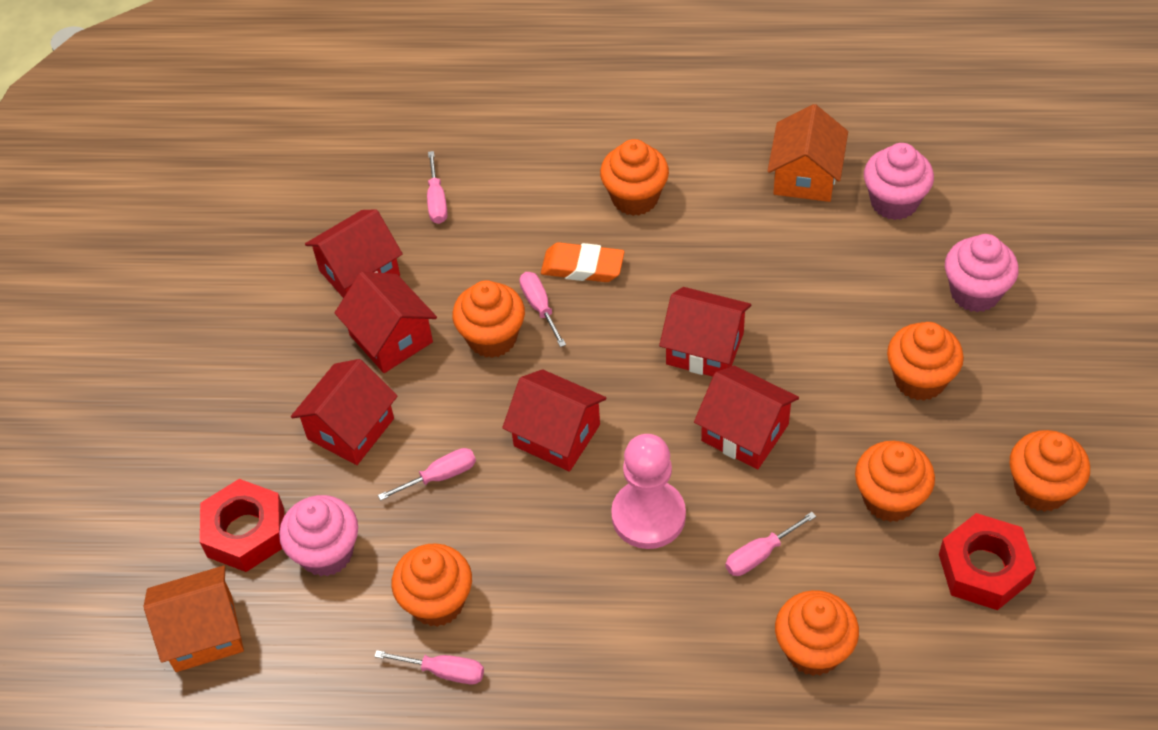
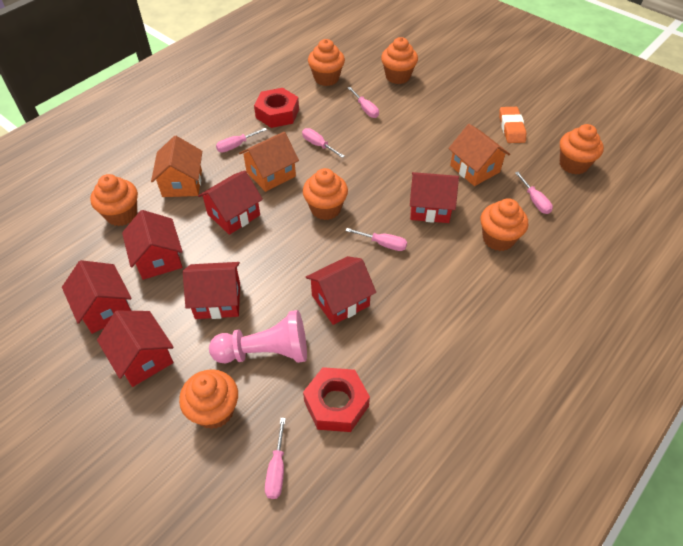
orange house: [144,566,244,672] [767,104,848,202] = 2 -> [151,136,202,197] [239,132,299,192] [448,124,510,186] = 3
pink cupcake: [279,495,358,577] [864,143,934,220] [945,234,1019,312] = 3 -> none = 0
pink screwdriver: [374,650,484,684] [378,448,476,501] [427,151,448,224] [520,272,566,347] [725,512,816,576] = 5 -> [216,128,267,153] [265,418,286,499] [302,128,345,158] [346,228,407,251] [348,87,379,118] [515,172,553,214] = 6
red house: [291,359,398,465] [305,209,403,298] [335,272,437,373] [502,369,606,472] [659,287,751,377] [694,366,799,469] = 6 -> [62,260,132,334] [97,311,174,387] [122,210,183,280] [183,262,240,319] [198,170,263,235] [306,256,376,325] [410,172,459,223] = 7

